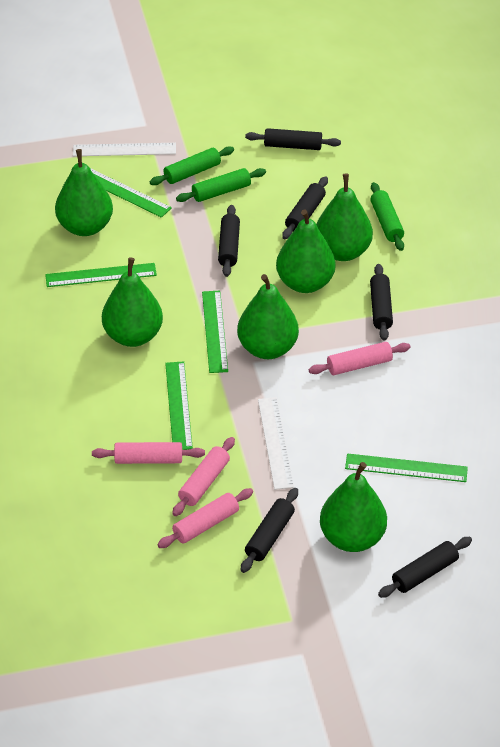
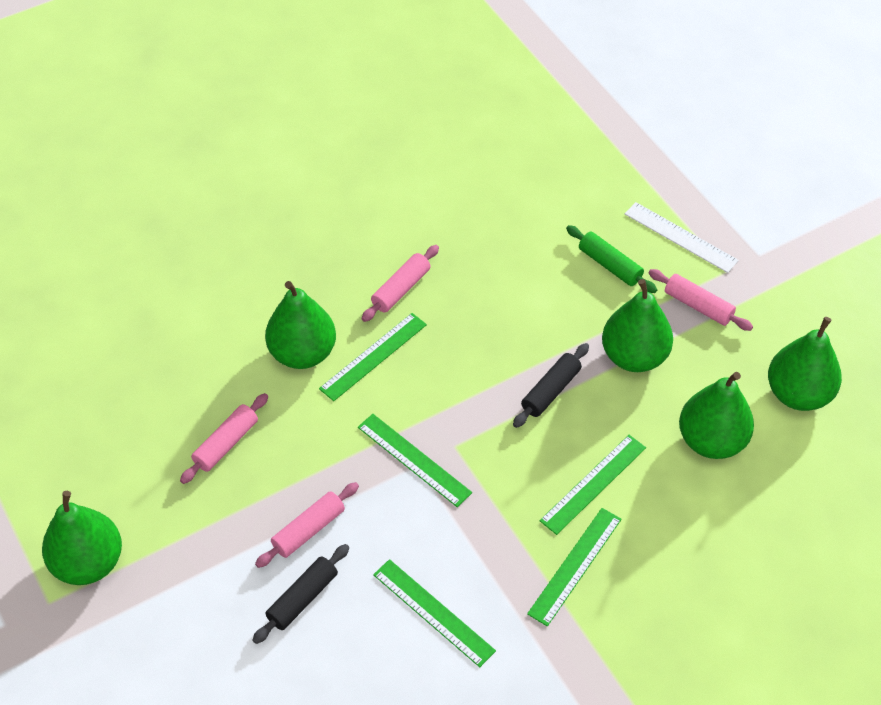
black rolling pin: [218,205,240,277] [241,488,298,573] [245,128,341,150] [282,176,328,239] [370,264,393,341] [378,537,472,598] = 6 -> [252,544,349,644] [513,343,589,428] = 2
green pear: [55,149,113,236] [102,257,163,347] [237,274,299,359] [276,209,336,293] [316,174,373,261] [320,462,387,552] = 6 -> [42,491,122,585] [265,281,336,369] [602,279,673,372] [679,372,754,459] [768,317,842,411] = 5
green rolling pin: [150,146,234,185] [176,168,266,202] [370,182,404,251] = 3 -> [566,225,657,293] = 1
white ruler: [73,143,176,156] [258,397,294,490] = 2 -> [625,202,739,273] = 1

